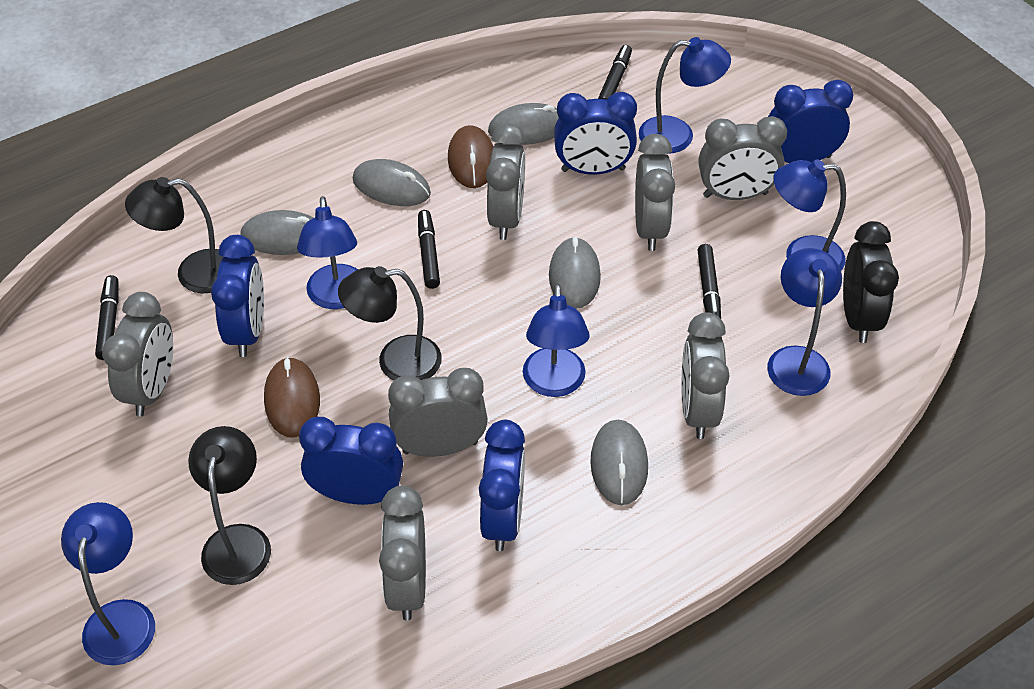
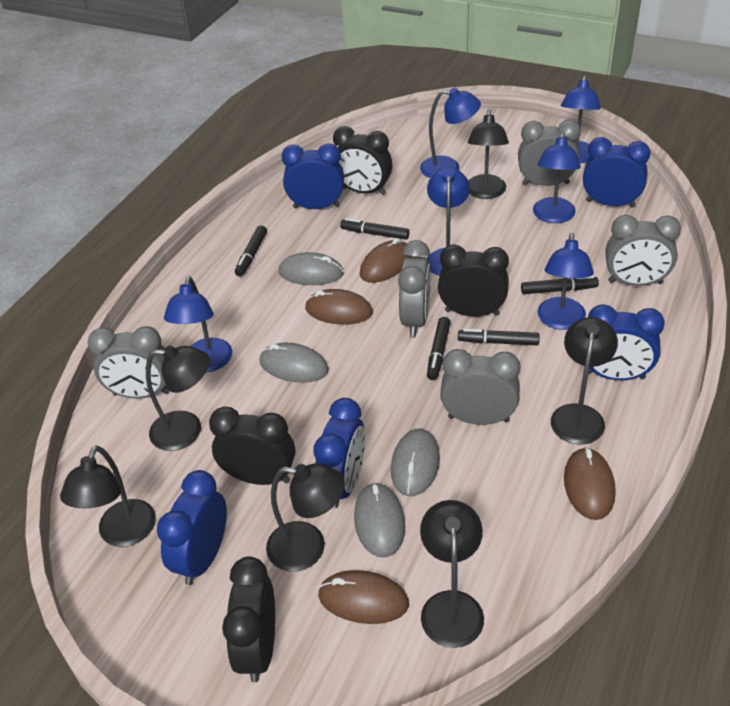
black clock: [843,221,899,343] = 1 -> [209,407,295,485] [222,556,275,683] [333,126,392,195] [438,244,509,317] = 4
black lamp: [125,177,223,293] [188,426,271,585] [338,266,442,381] = 3 -> [60,445,156,547] [146,345,210,451] [266,463,345,572] [420,500,484,648] [468,110,509,199] [551,317,618,445] = 6
black marker: [95,275,118,360] [418,210,440,289] [598,45,632,100] [697,244,721,318] = 4 -> [235,225,267,277] [340,218,409,240] [427,317,451,380] [458,329,540,345] [521,275,599,294] = 5
brown mouse: [264,357,320,438] [448,125,494,188] = 2 -> [305,289,373,325] [318,570,409,624] [360,238,411,283] [564,447,616,520] = 4
grey clock: [102,292,173,416] [379,485,426,621] [388,368,488,457] [486,124,525,240] [635,134,675,251] [682,312,730,439] [699,116,787,200] = 7 -> [88,326,170,399] [398,240,430,337] [440,349,520,425] [518,120,581,186] [605,215,681,286] = 5
grey mouse: [240,210,313,255] [353,159,431,206] [488,103,559,145] [549,237,601,309] [590,420,648,505] = 5 -> [259,343,329,383] [279,252,344,285] [354,482,405,558] [391,429,440,496] = 4

